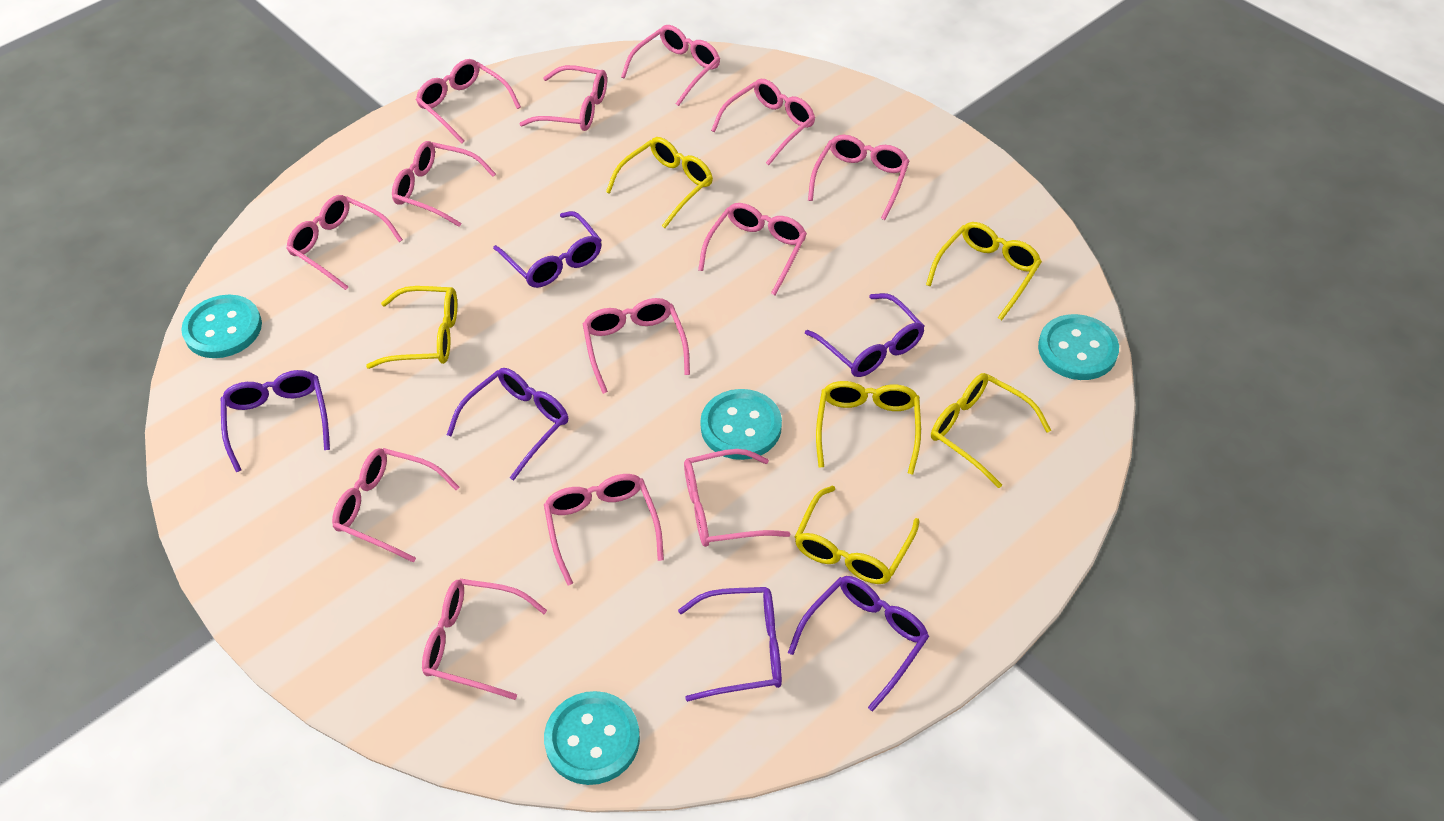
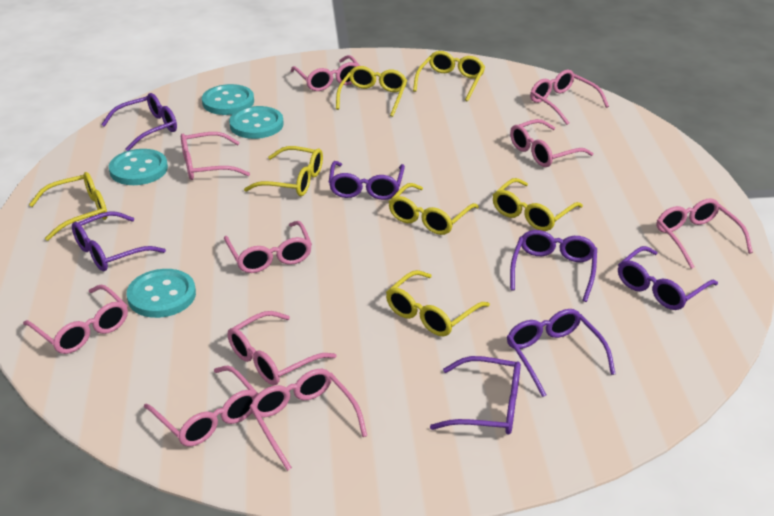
pink glasses: [286,195,403,290] [332,448,459,563] [392,141,496,227] [416,59,521,144] [422,579,547,700] [519,65,607,131] [544,474,664,585] [583,298,690,394] [621,25,720,106] [684,449,790,547] [698,203,807,295] [711,79,815,165] [808,135,909,220] = 13 -> [23,285,128,354] [144,366,258,447] [181,132,250,180] [224,221,312,273] [228,311,336,385] [250,369,367,471] [291,55,360,91] [510,119,593,167] [530,70,609,125] [657,198,753,269] = 10
purple glasses: [221,370,330,472] [447,368,568,481] [493,211,602,288] [678,587,782,702] [788,576,929,712] [805,293,925,377] = 6 -> [72,211,166,271] [101,93,177,151] [329,161,405,200] [430,356,521,435] [507,309,616,397] [510,230,597,302] [618,246,718,310] = 7
yellow glasses: [366,286,457,369] [606,137,713,228] [795,486,920,584] [816,381,921,475] [926,222,1042,320] [931,373,1051,488] = 6 -> [29,172,108,241] [244,146,323,196] [336,66,407,117] [386,270,490,336] [389,183,479,235] [413,51,485,102] [493,178,583,231] = 7

